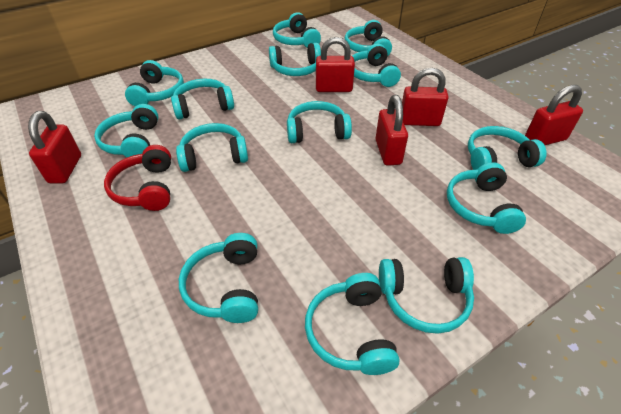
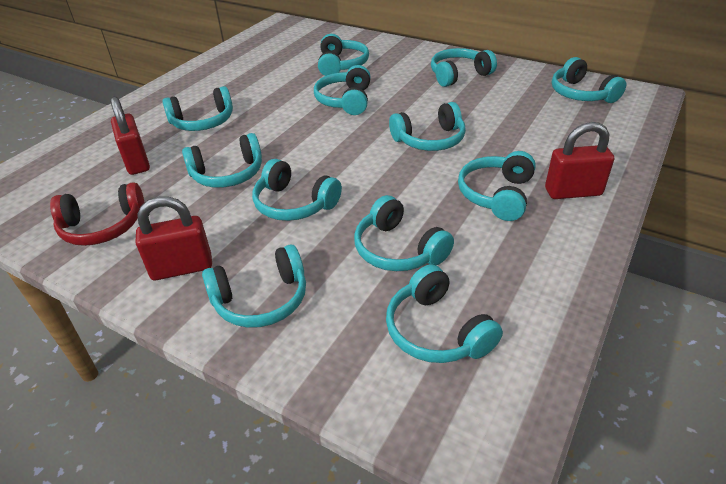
red padlock: [28,111,81,183] [316,37,355,92] [376,95,408,166] [402,68,448,126] [525,85,583,145] = 5 -> [110,96,150,175] [136,196,212,280] [545,122,614,199] = 3
turquoise headphones: [94,104,158,157] [125,60,184,107] [171,79,234,120] [176,123,248,172] [179,233,258,323] [269,43,321,76] [273,12,321,48] [287,101,352,143] [305,273,400,375] [345,20,392,56] [352,44,401,87] [379,257,474,334] [447,162,526,234] [468,126,547,170] = 14 -> [163,86,233,131] [182,133,262,188] [202,244,306,328] [252,159,342,221] [314,65,371,115] [318,34,369,76] [354,195,454,271] [386,264,503,363] [389,102,466,151] [431,48,497,87] [458,151,536,221] [552,57,626,103] = 12

